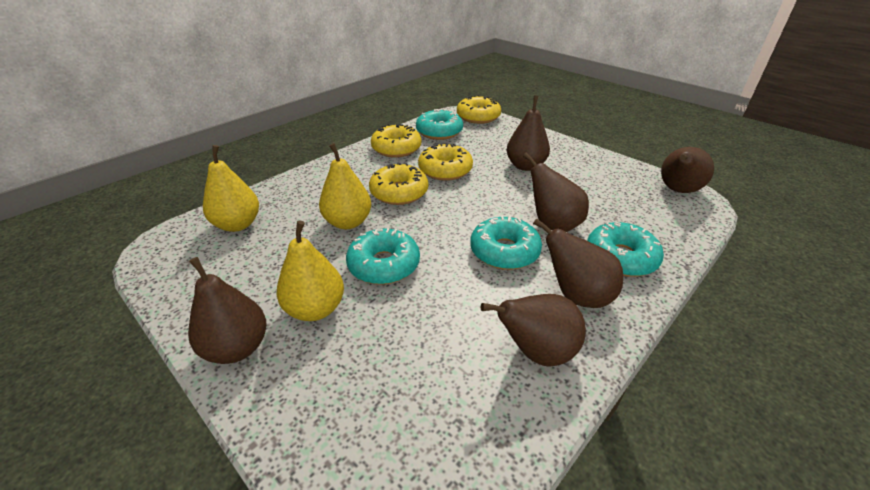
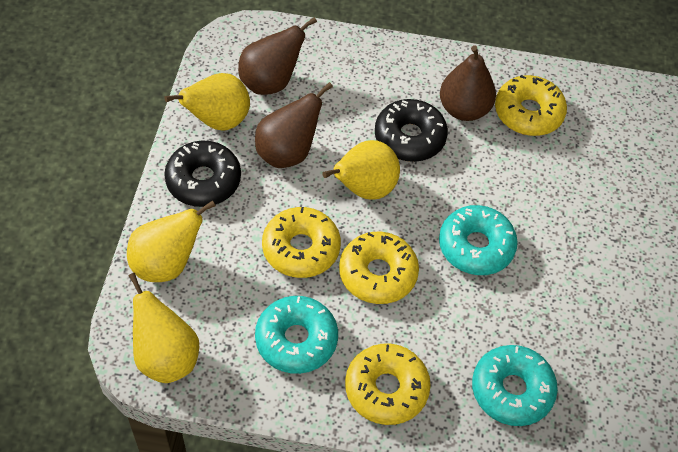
black donut: none = 0 -> [164,141,241,207] [375,99,448,162] = 2
brown pear: [188,257,266,364] [481,294,586,367] [506,95,550,171] [523,152,589,232] [533,218,623,308] [661,147,714,193] = 6 -> [238,17,317,95] [255,82,333,168] [440,45,496,121] = 3
turquoise donut: [346,228,420,285] [416,109,463,140] [470,216,542,270] [587,221,664,277] = 4 -> [255,296,338,374] [439,205,518,275] [472,345,558,426] = 3
yellow pear: [203,145,259,232] [276,221,344,321] [319,143,371,229] = 3 -> [127,200,216,282] [128,273,199,383] [164,73,250,131] [322,140,400,200] = 4

